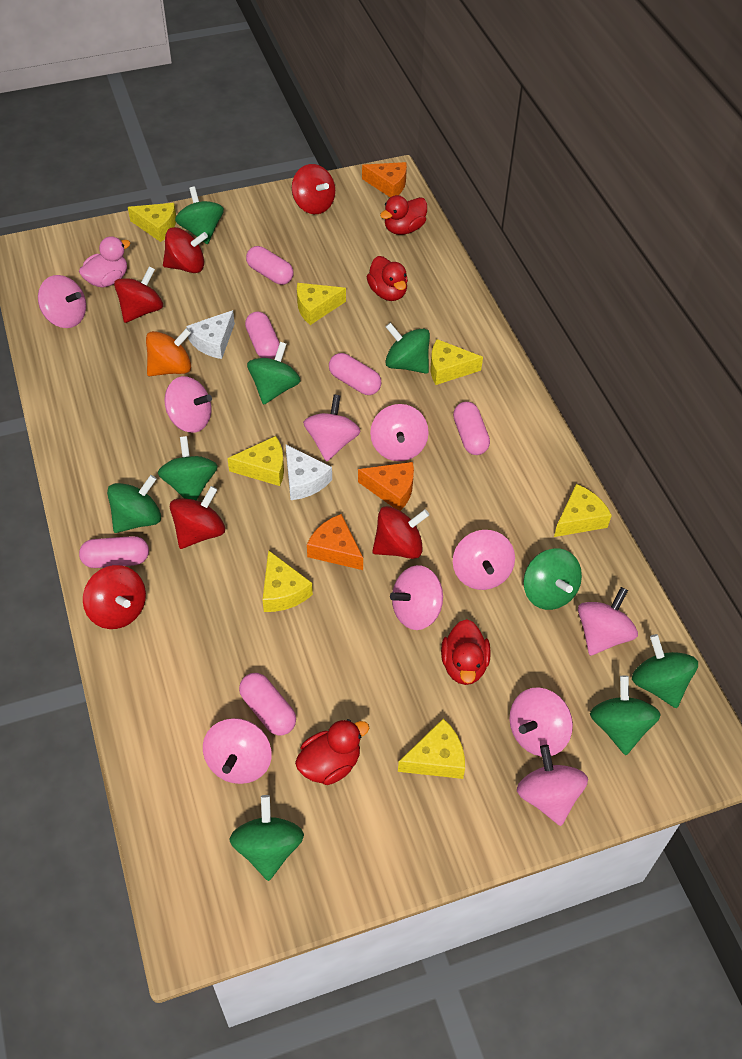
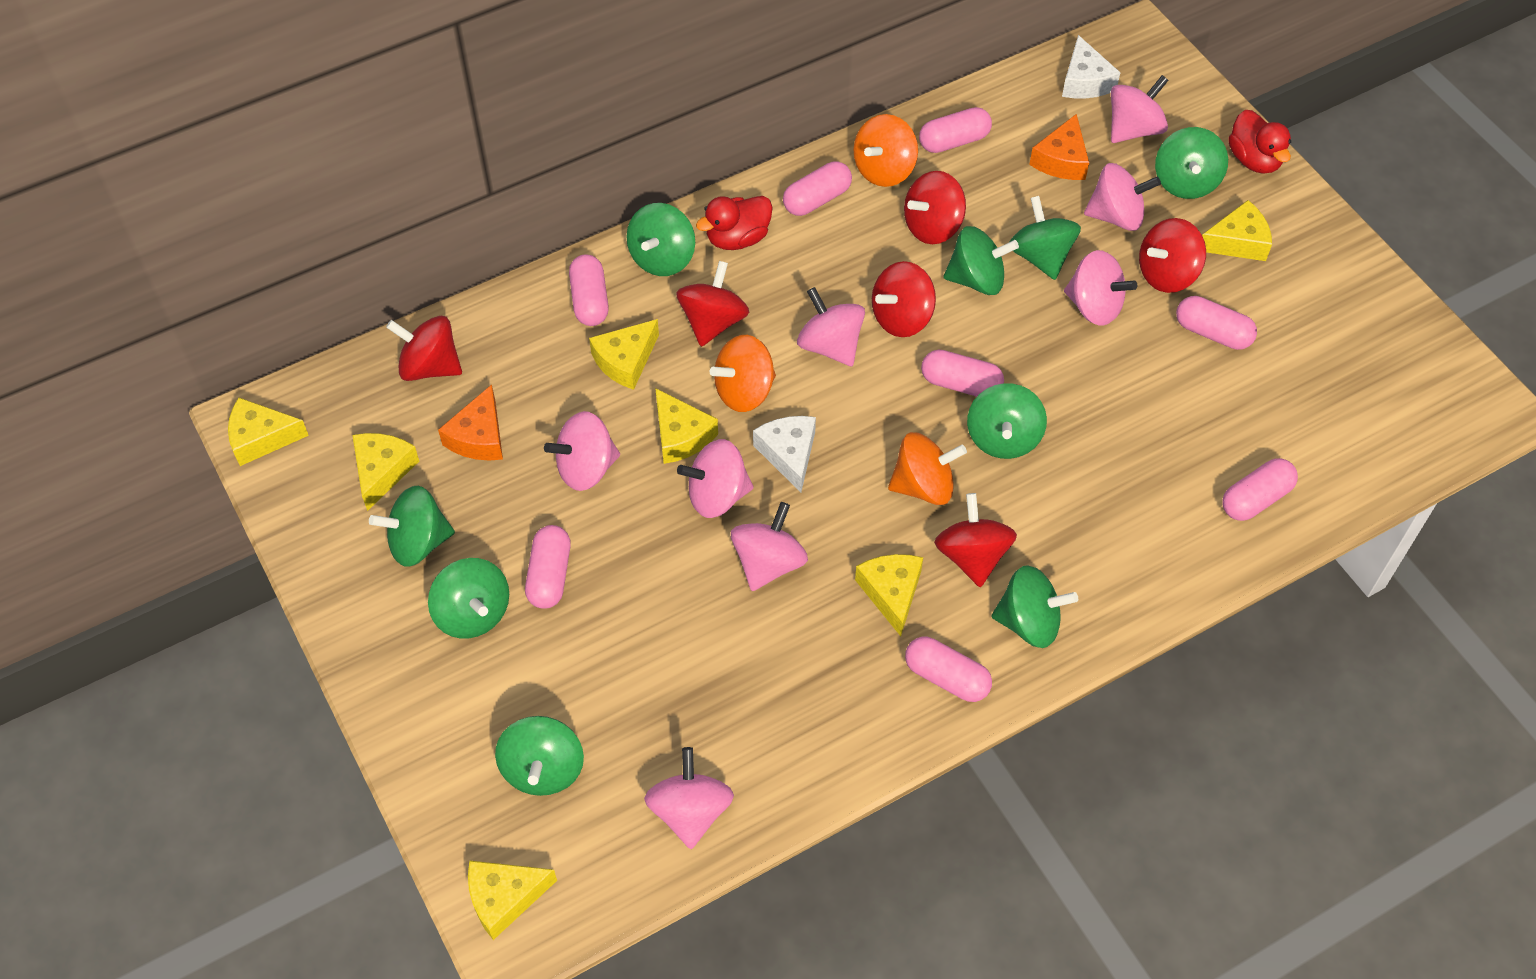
orange cheese: [307,514,363,570] [358,462,414,511] [362,162,407,197] = 3 -> [438,384,503,461] [1029,114,1089,180] = 2
orange spinning top: [146,328,191,376] = 1 -> [710,335,776,412] [853,114,918,187] [888,432,967,505] = 3
pink capsule: [79,536,149,568] [239,673,296,735] [245,311,280,359] [246,246,294,285] [329,353,381,395] [453,402,490,455] = 6 -> [525,525,571,609] [569,254,609,326] [783,161,852,216] [905,637,992,702] [919,107,992,153] [921,350,1004,397] [1176,296,1257,350] [1222,458,1298,521] = 8
pink duck: [79,236,130,287] = 1 -> none = 0
pink spinning top: [38,275,86,328] [165,376,212,433] [203,718,272,784] [303,395,361,462] [370,404,429,461] [390,565,443,630] [453,530,515,590] [510,687,573,757] [517,745,588,826] [578,587,638,656] = 10 -> [544,411,620,491] [644,747,734,849] [677,439,753,518] [731,502,808,591] [797,287,865,366] [1064,250,1137,326] [1084,163,1161,231] [1111,75,1169,143] = 8
red duck: [295,719,369,785] [367,256,408,301] [380,195,427,235] [441,619,491,685] = 4 -> [696,196,773,250] [1228,110,1291,174] = 2

